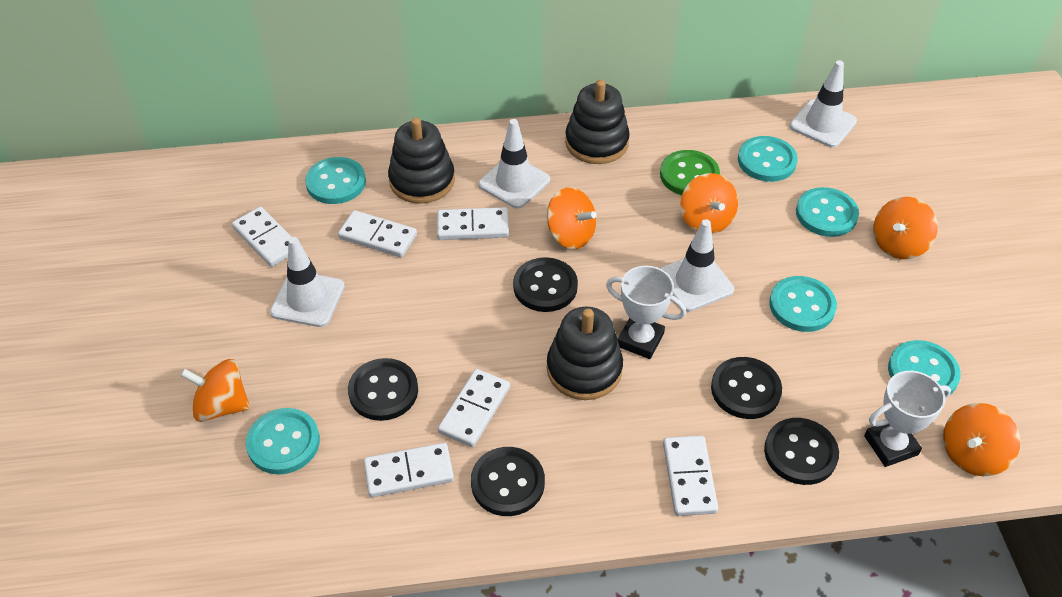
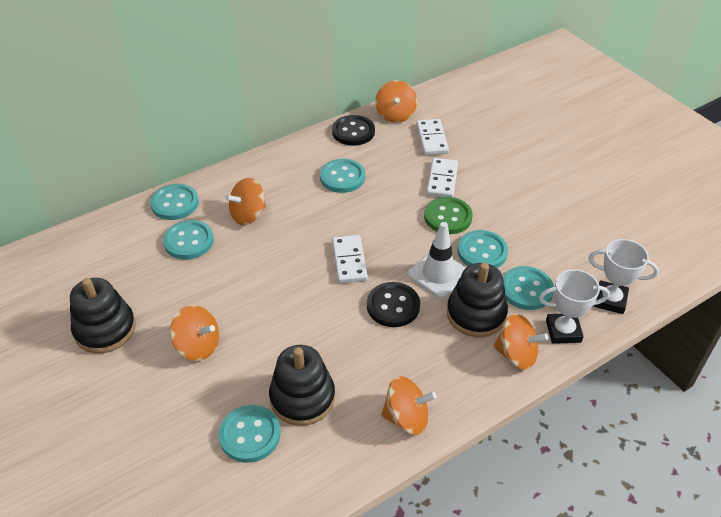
black button: [348,358,418,421] [471,447,545,516] [513,257,578,312] [711,357,782,419] [764,418,839,485] = 5 -> [332,115,375,146] [367,282,420,327] = 2
white domino: [232,207,292,267] [338,210,417,257] [364,443,454,497] [437,207,509,240] [438,369,510,447] [663,436,718,516] = 6 -> [332,235,368,283] [416,119,449,155] [426,158,458,197] = 3
white traffic cone: [270,237,345,327] [478,119,550,209] [660,219,734,312] [790,60,857,147] = 4 -> [407,222,466,298] = 1

